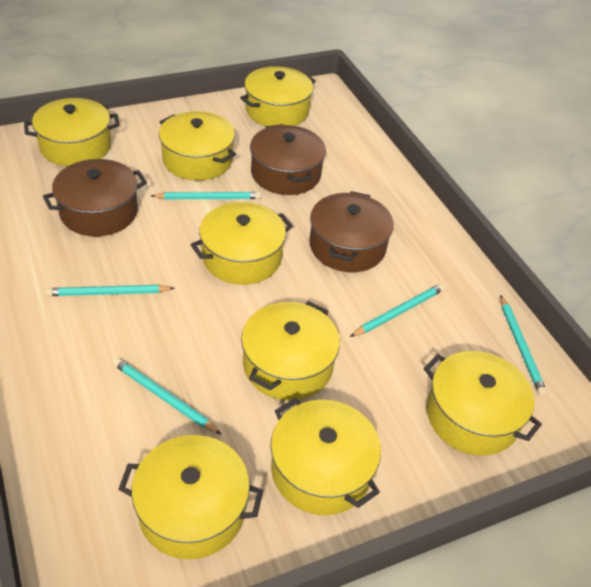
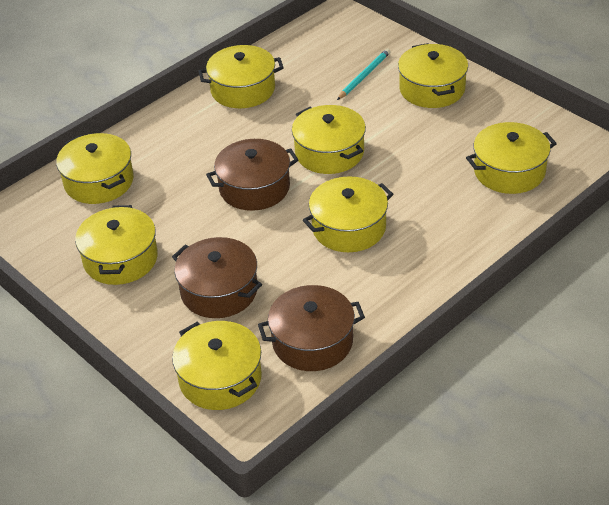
turquoise pencil: [45,285,175,296] [113,358,222,435] [151,192,261,199] [350,284,445,337] [501,296,547,396] = 5 -> [337,49,391,100] = 1

